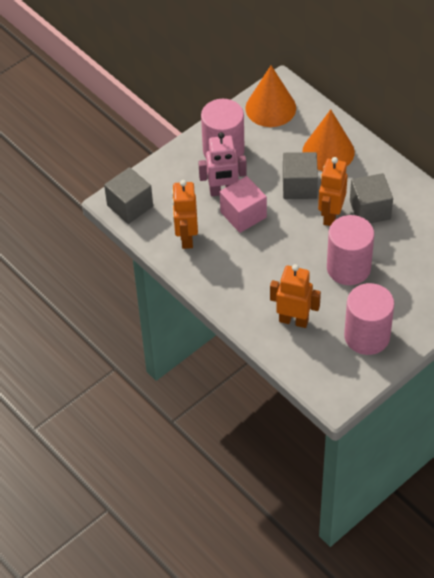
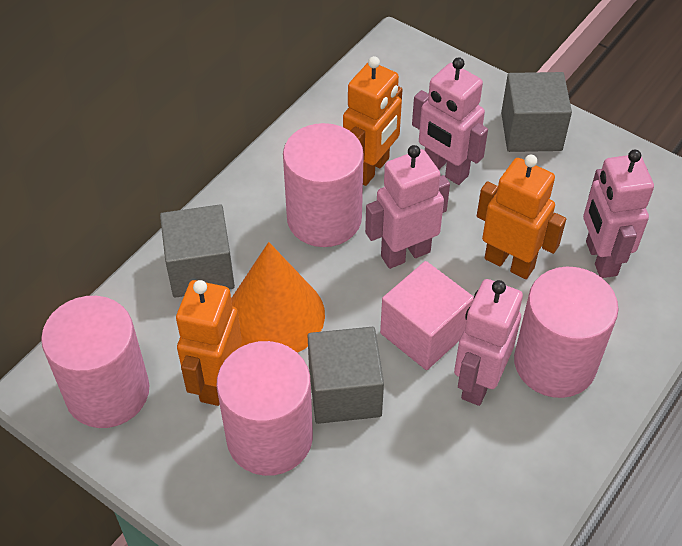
orange cone: [246,66,296,127] [303,109,355,171] = 2 -> [231,242,325,353] = 1
pink cylinder: [201,99,245,159] [327,215,374,285] [344,283,394,355] = 3 -> [41,296,149,428] [216,341,313,476] [283,123,364,247] [514,267,619,398] = 4
pink robot: [198,132,247,196] = 1 -> [365,145,450,269] [412,57,488,185] [454,279,523,406] [583,150,654,278] = 4

